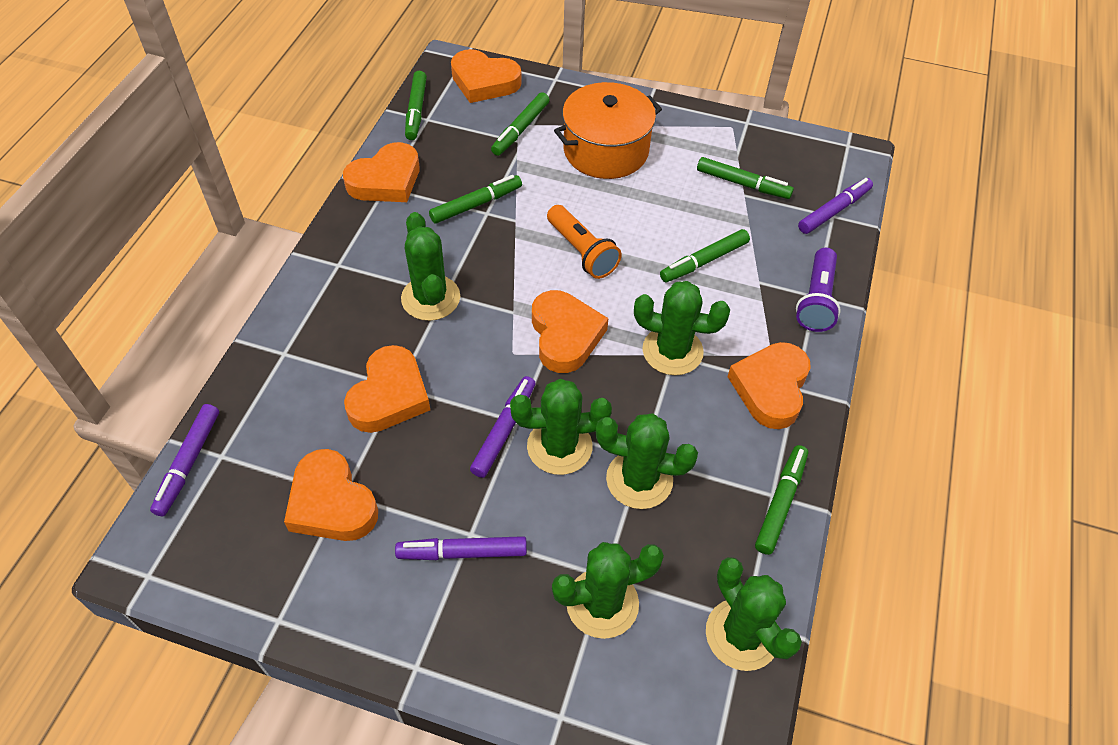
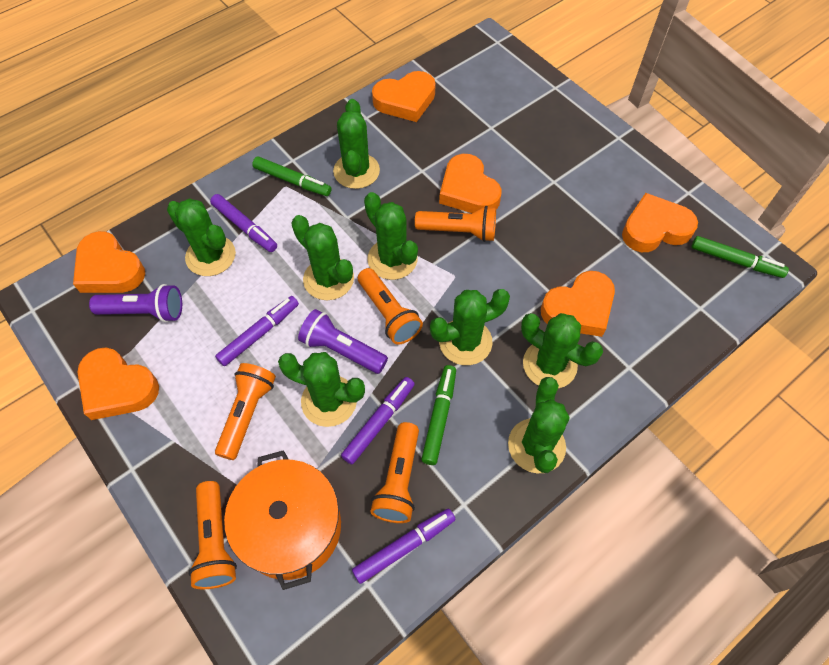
green cactus: [401,212,460,321] [510,379,612,475] [552,542,664,639] [596,413,698,509] [634,281,730,375] [706,557,802,671] = 6 -> [167,198,236,276] [278,352,365,427] [291,215,354,300] [333,99,380,189] [364,192,418,280] [430,289,510,365] [508,377,569,473] [521,313,603,388] = 8
green marker: [405,71,427,140] [429,175,522,224] [491,92,550,156] [660,229,750,282] [697,157,794,199] [755,445,808,555] = 6 -> [252,156,332,196] [421,365,456,465] [692,236,789,278] = 3
orange flashlight: [547,205,622,279] = 1 -> [189,481,237,589] [215,363,276,460] [358,268,423,345] [370,422,419,523] [415,206,496,242] = 5
purple flashlight: [796,248,841,332] = 1 -> [89,284,182,322] [298,309,388,374] = 2

